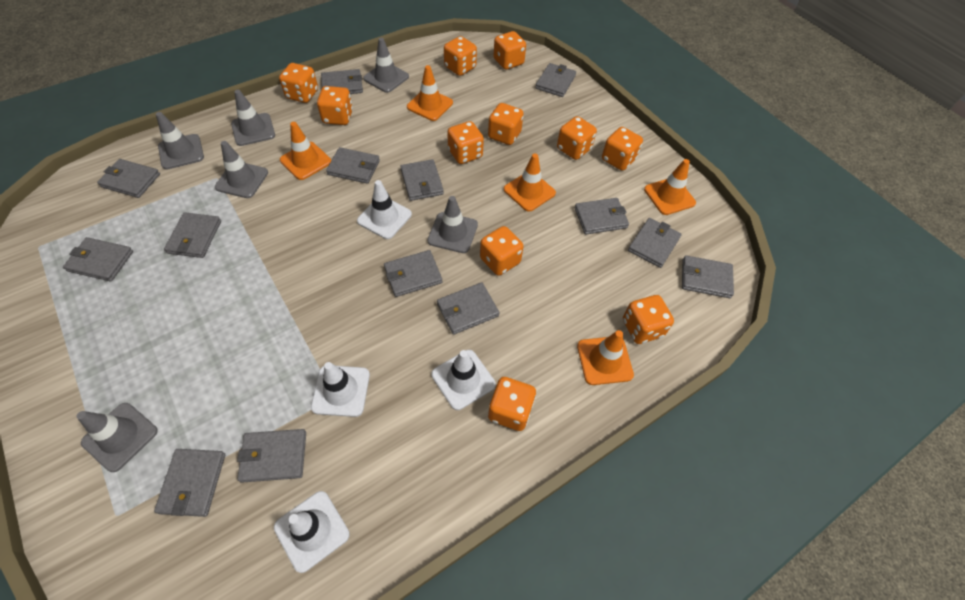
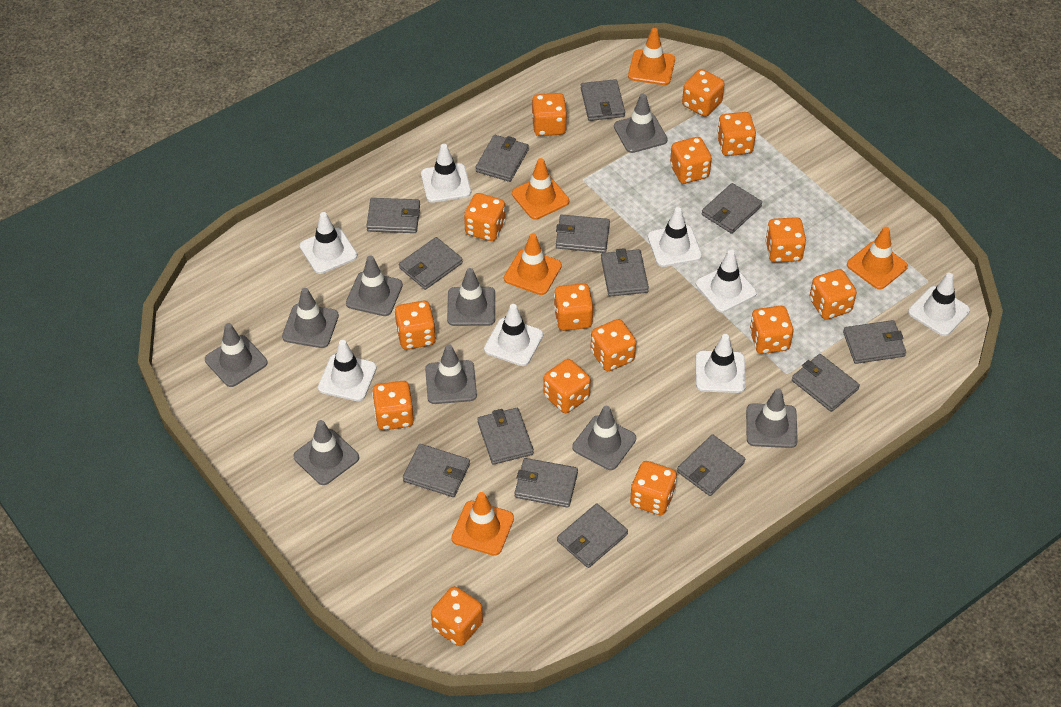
grey traffic cone: [77,403,158,472] [156,112,204,170] [215,141,268,198] [231,90,275,146] [363,38,409,93] [427,196,478,253] = 6 -> [205,323,268,387] [282,288,339,348] [293,420,359,485] [346,255,403,316] [425,344,477,404] [447,268,495,326] [572,406,636,470] [614,94,668,153] [746,389,798,448] = 9
orange dice: [279,63,318,103] [317,86,353,125] [444,36,477,76] [447,121,484,164] [480,226,524,276] [488,103,524,145] [488,377,536,431] [493,31,526,70] [557,116,597,160] [602,127,643,171] [623,295,674,344] = 11 -> [372,381,414,430] [395,301,436,350] [431,586,483,646] [464,193,506,241] [532,93,567,136] [543,359,591,413] [554,283,593,331] [591,319,636,371] [630,461,677,515] [670,137,712,184] [682,69,725,117] [717,112,756,156] [749,306,793,354] [765,217,806,263] [810,269,857,320] = 15
white traffic cone: [274,491,350,573] [311,362,370,417] [357,180,412,239] [431,350,496,410] = 4 -> [300,212,357,274] [318,340,377,401] [421,144,471,203] [484,304,543,366] [648,207,702,267] [696,250,757,312] [696,334,746,393] [908,273,970,336] = 8

